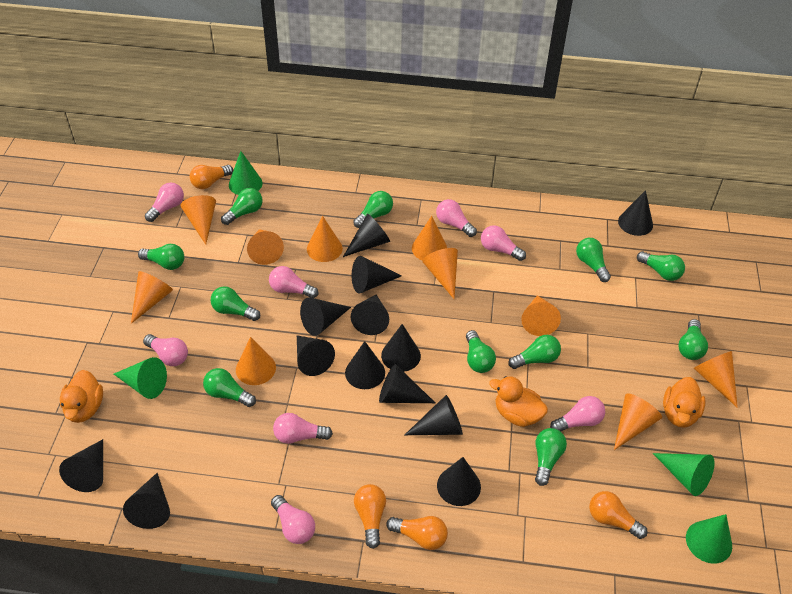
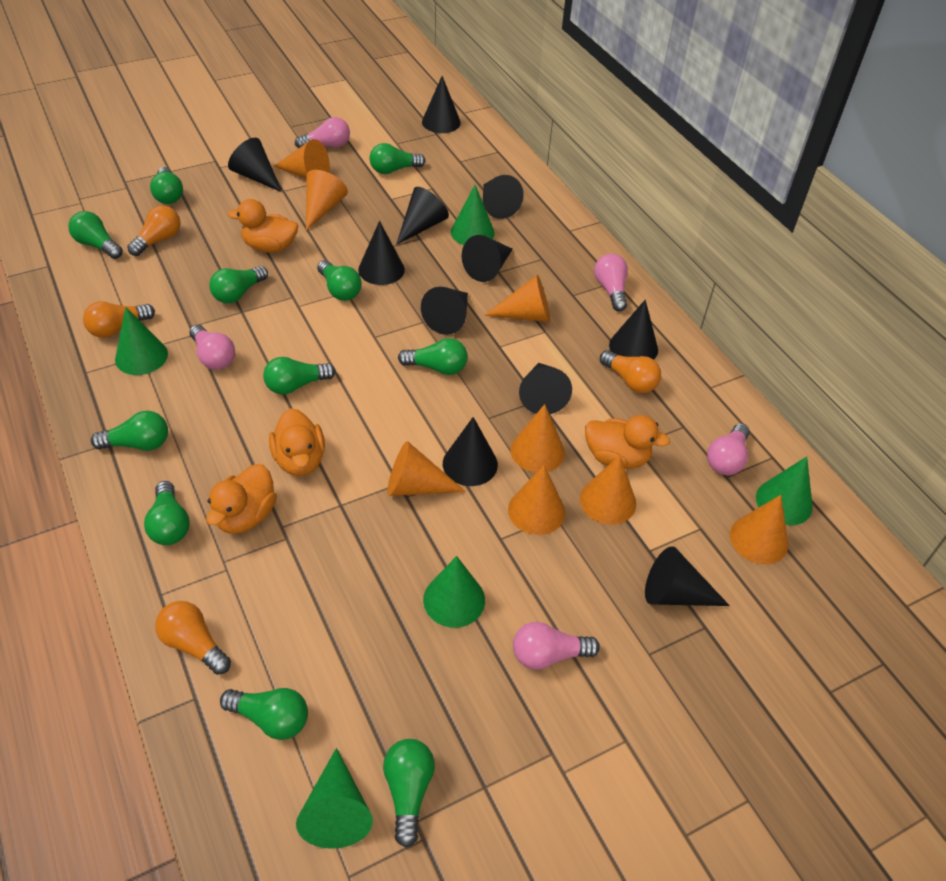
black cone: [59,439,103,492] [123,473,170,529] [297,336,335,376] [300,297,351,336] [343,214,390,257] [345,341,385,389] [351,295,389,335] [352,256,402,293] [379,364,435,403] [381,324,421,372] [405,395,463,435] [437,457,481,506] [618,190,653,236] = 13 -> [228,138,282,192] [358,221,405,285] [396,187,449,245] [421,287,468,335] [422,76,461,133] [443,417,498,486] [462,235,513,282] [483,175,524,219] [519,363,572,414] [609,300,658,360] [645,546,730,606] = 11
green cone: [114,357,167,399] [229,151,263,195] [653,453,715,496] [686,514,732,564] = 4 -> [115,307,168,375] [296,748,373,849] [423,556,485,628] [451,185,495,245] [756,456,813,525] = 5
orange cone: [131,271,173,324] [181,195,216,244] [236,337,276,385] [247,229,284,265] [307,216,343,262] [412,216,447,261] [423,248,458,299] [521,295,561,336] [614,393,662,450] [694,351,738,408] = 10 -> [273,139,330,179] [306,170,348,230] [387,441,466,496] [484,275,550,322] [508,465,565,535] [510,404,565,473] [580,455,636,525] [730,495,788,564] = 8
orange duck: [60,370,103,423] [489,376,548,427] [663,377,706,428] = 3 -> [206,464,277,534] [228,199,298,253] [269,408,325,476] [585,415,670,469] = 4
pink light bulb: [143,334,188,366] [145,182,184,222] [269,266,318,298] [271,495,315,544] [273,413,333,444] [436,199,477,237] [481,225,526,261] [550,396,605,432] = 8 -> [189,325,235,370] [295,117,350,148] [513,622,600,670] [594,254,628,311] [707,423,750,475] = 5

